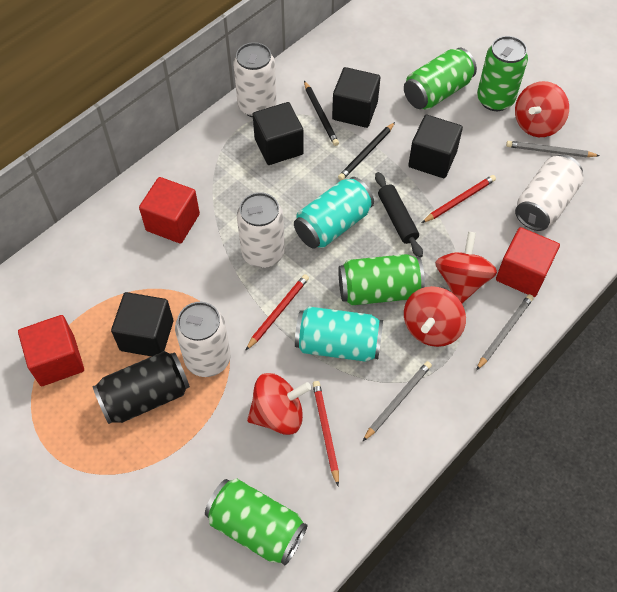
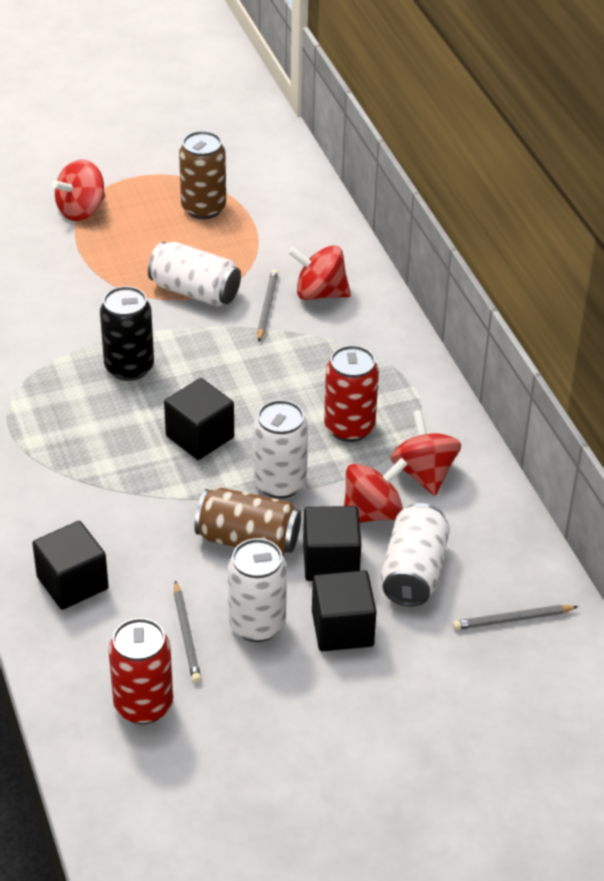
black pencil: [304,81,339,146] [338,122,395,180] = 2 -> none = 0
black rolling pin: [375,172,423,258] = 1 -> none = 0
brown can: none = 0 -> [179,131,226,219] [194,487,301,555] = 2
green can: [205,479,307,565] [338,254,425,306] [404,48,477,110] [477,36,528,111] = 4 -> none = 0
red can: none = 0 -> [108,618,173,724] [324,345,379,442] = 2
red cube: [18,315,84,386] [139,177,200,244] [496,227,560,297] = 3 -> none = 0
red pencil: [245,274,309,351] [313,381,339,486] [422,175,496,223] = 3 -> none = 0
turquoise can: [294,177,374,249] [295,307,383,362] = 2 -> none = 0

